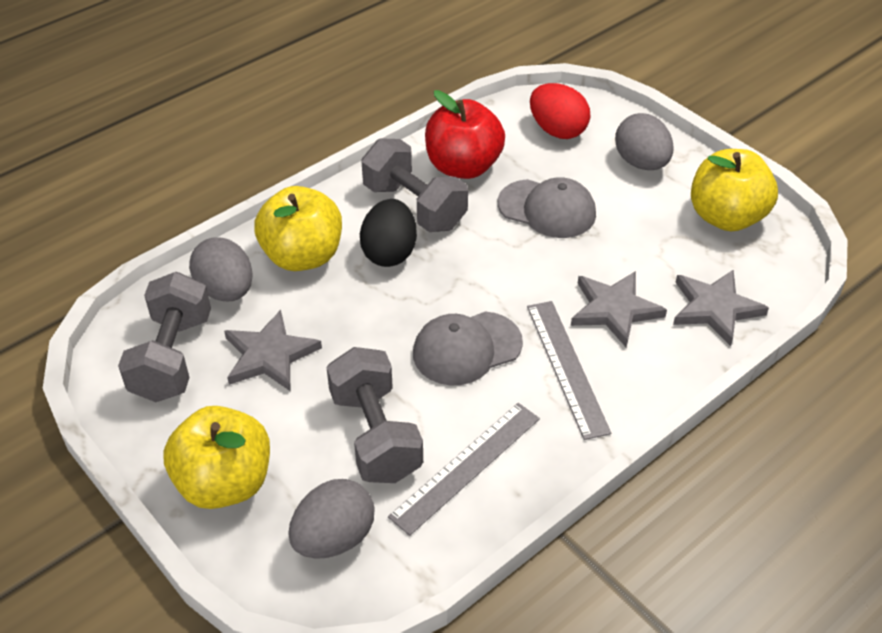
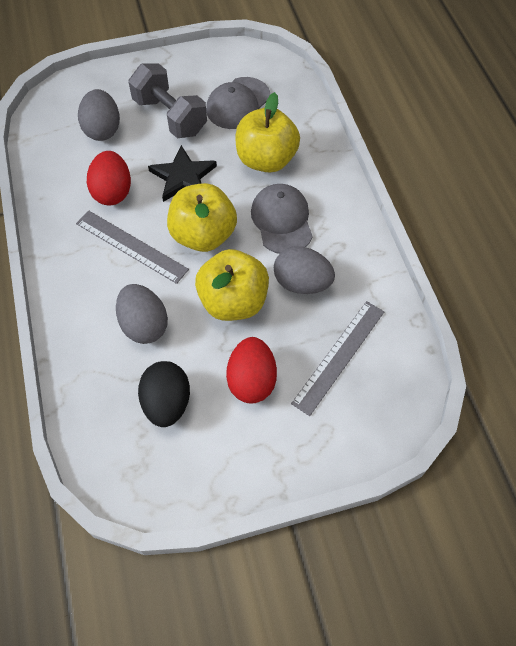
black star: none = 0 -> [148,145,217,202] = 1
grey dumbbell: [118,272,211,402] [327,347,423,483] [361,138,468,232] = 3 -> [128,63,207,138] = 1
grey star: [224,310,322,391] [571,271,667,347] [673,269,769,346] = 3 -> none = 0
red apple: [425,90,505,179] = 1 -> none = 0
red egg: [530,83,590,139] = 1 -> [87,151,131,205] [226,337,277,403] = 2

